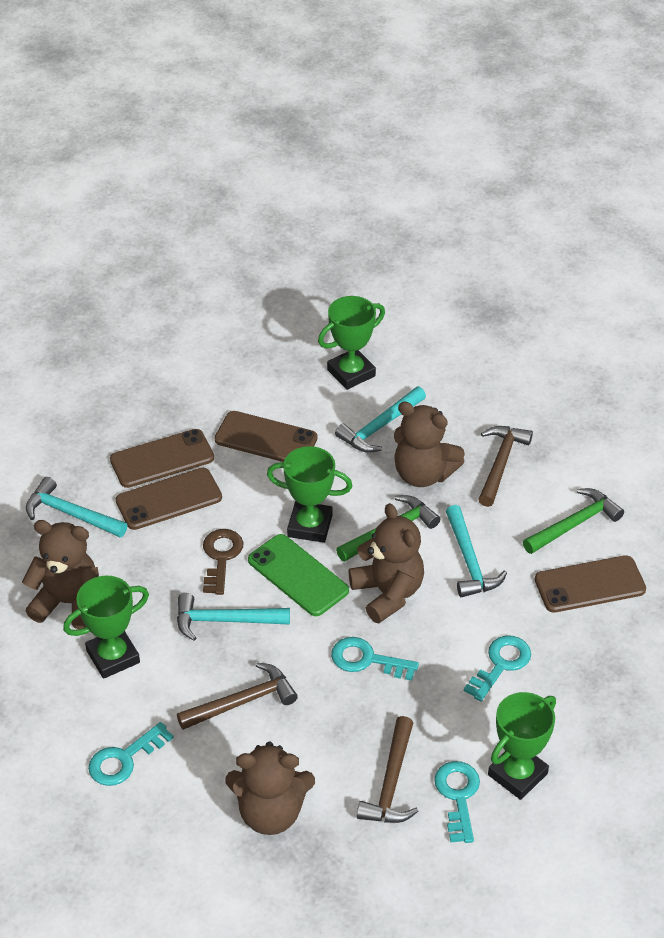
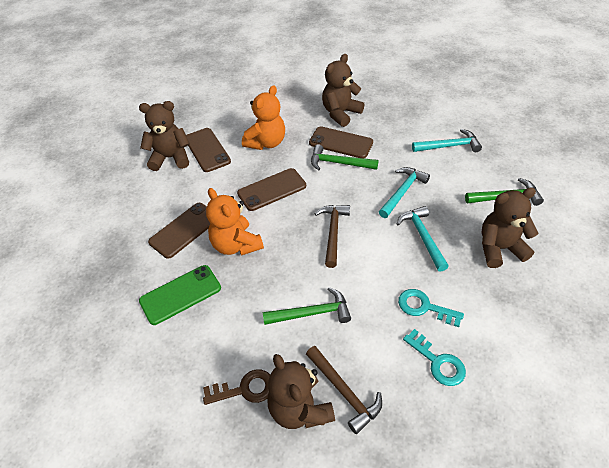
brown hammer: [177,662,298,730] [357,716,419,823] [478,426,533,507] = 3 -> [306,346,382,434] [315,205,350,268] = 2
green hammer: [336,495,440,562] [523,488,624,554] = 2 -> [263,287,351,325] [311,144,379,170] [465,178,544,206] = 3
green trophy: [63,576,149,679] [267,446,352,543] [318,296,385,390] [488,692,556,800] = 4 -> none = 0
orange teddy bear: none = 0 -> [206,188,264,255] [242,85,285,150] = 2
turquoise hammer: [26,477,127,538] [177,593,290,641] [335,387,426,453] [446,505,507,597] = 4 -> [379,167,430,218] [397,206,449,272] [412,129,482,152] = 3
turquoise key: [88,722,174,786] [331,637,419,681] [434,761,480,843] [464,636,531,701] = 4 -> [398,289,464,327] [403,329,466,386] = 2

